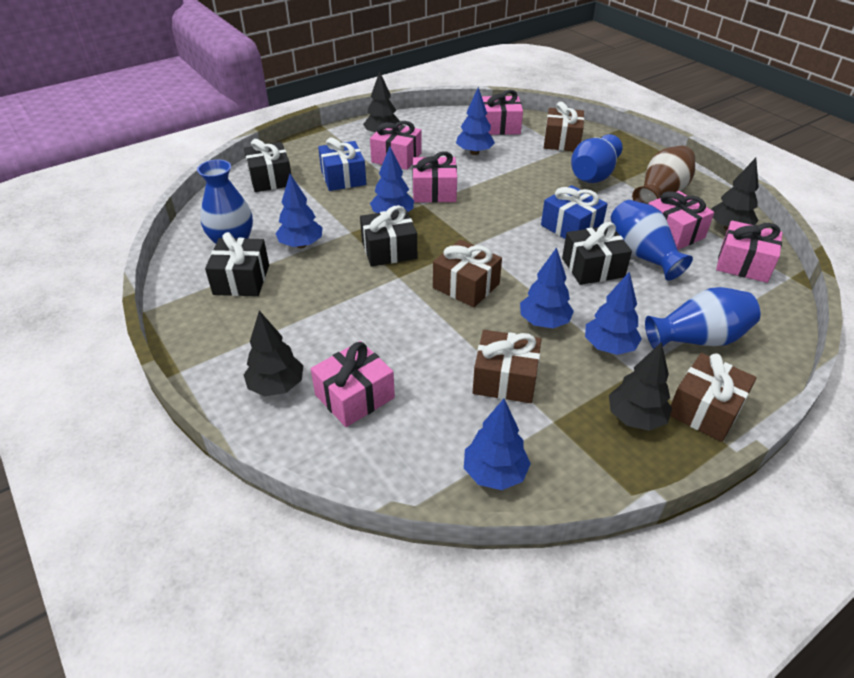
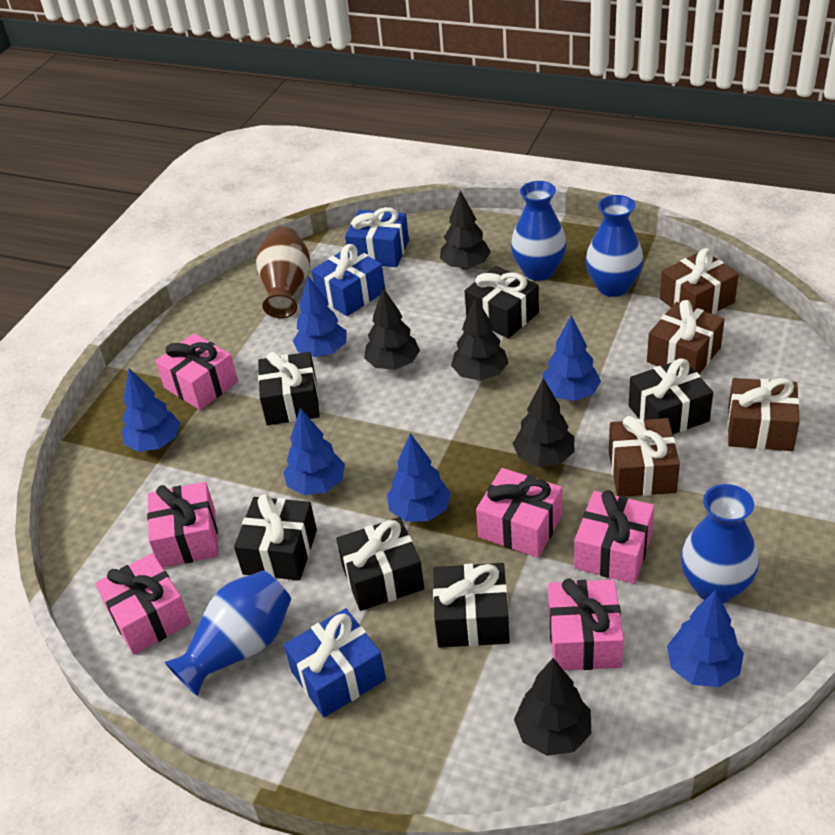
black gift: [205,232,269,296] [244,139,291,192] [360,205,417,267] [562,222,632,285] = 4 -> [234,494,317,580] [258,352,320,425] [336,517,424,611] [433,563,510,648] [464,266,539,338] [629,358,713,434] = 6
black tree: [244,311,304,396] [363,71,400,132] [609,342,672,431] [711,158,759,230] = 4 -> [364,288,420,370] [440,190,491,270] [451,296,509,381] [513,378,574,467] [514,658,591,756] = 5
blue gift: [318,138,366,191] [541,185,608,239] = 2 -> [284,608,386,717] [311,244,385,316] [345,207,409,267] = 3

